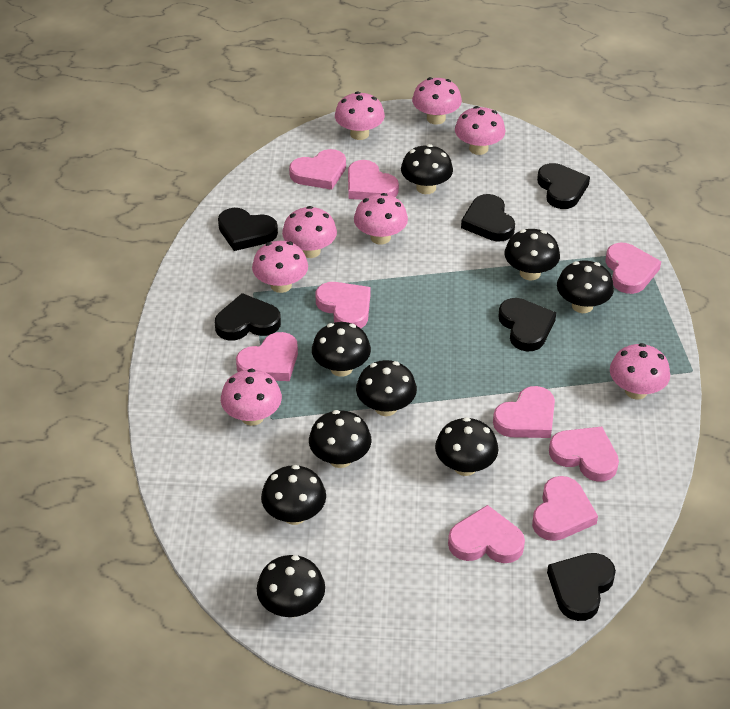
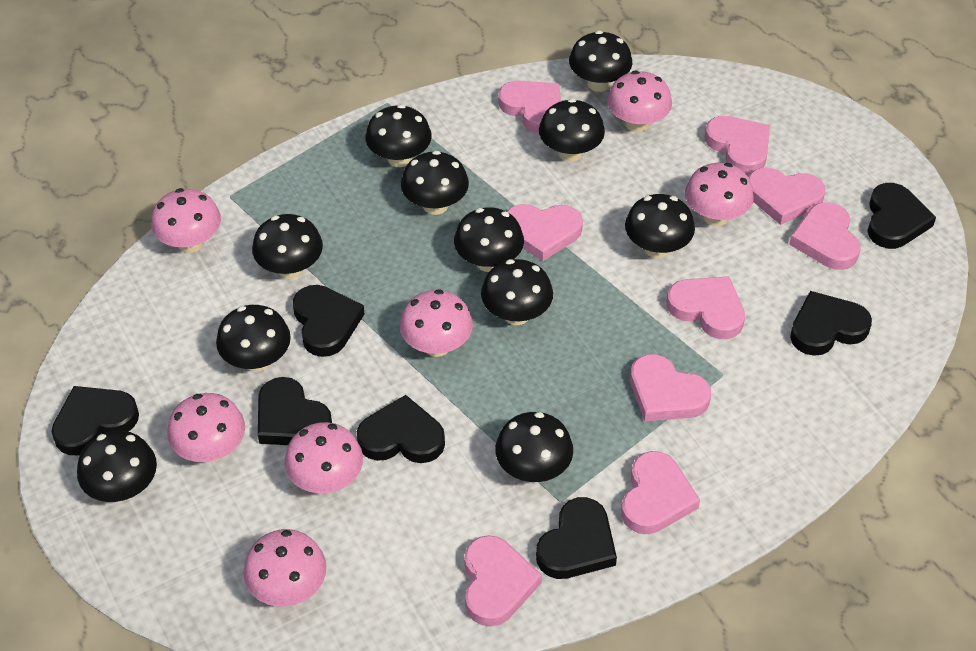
black heart: [215,293,281,340] [218,208,278,251] [461,194,515,242] [498,298,556,352] [537,163,590,209] [547,553,616,621] = 6 -> [51,386,139,455] [258,377,332,445] [293,285,364,357] [357,395,445,463] [536,497,617,579] [790,291,872,356] [868,183,936,249] = 7
black mushroom: [257,555,325,617] [261,465,326,525] [309,410,372,468] [312,322,371,377] [356,360,417,416] [401,144,453,194] [435,417,498,476] [504,229,560,280] [557,260,614,313] = 9 -> [77,431,157,502] [216,305,291,372] [252,214,323,279] [365,104,432,167] [401,151,469,215] [454,207,524,272] [481,259,553,325] [495,412,573,482] [539,99,605,162] [569,31,632,92] [625,194,695,258] = 11
pink mushroom: [221,368,282,426] [252,241,308,293] [282,206,337,258] [335,91,385,140] [354,193,408,245] [412,77,462,125] [455,106,505,155] [610,343,670,400] = 8 -> [151,188,221,253] [167,393,245,462] [243,529,327,607] [285,422,363,493] [399,289,473,357] [607,71,672,132] [685,163,754,226] = 7

